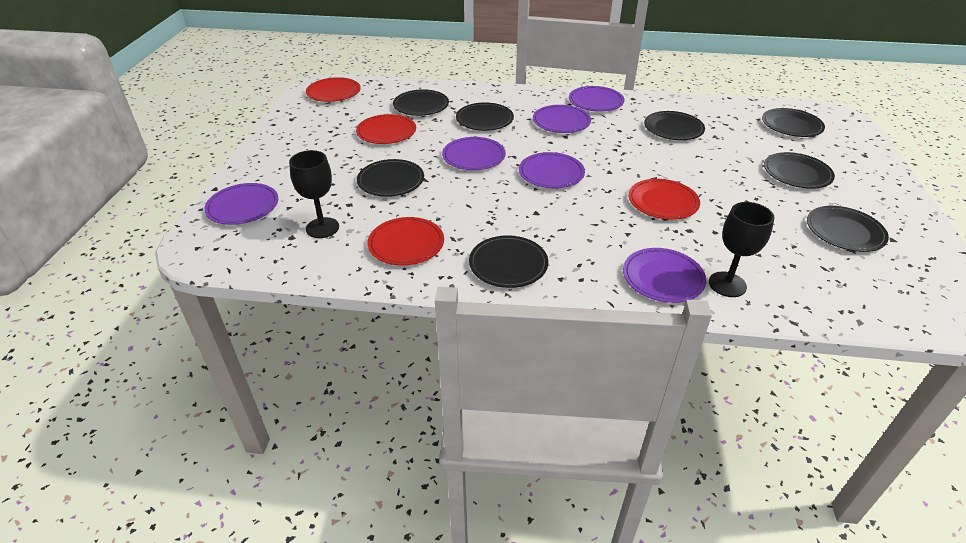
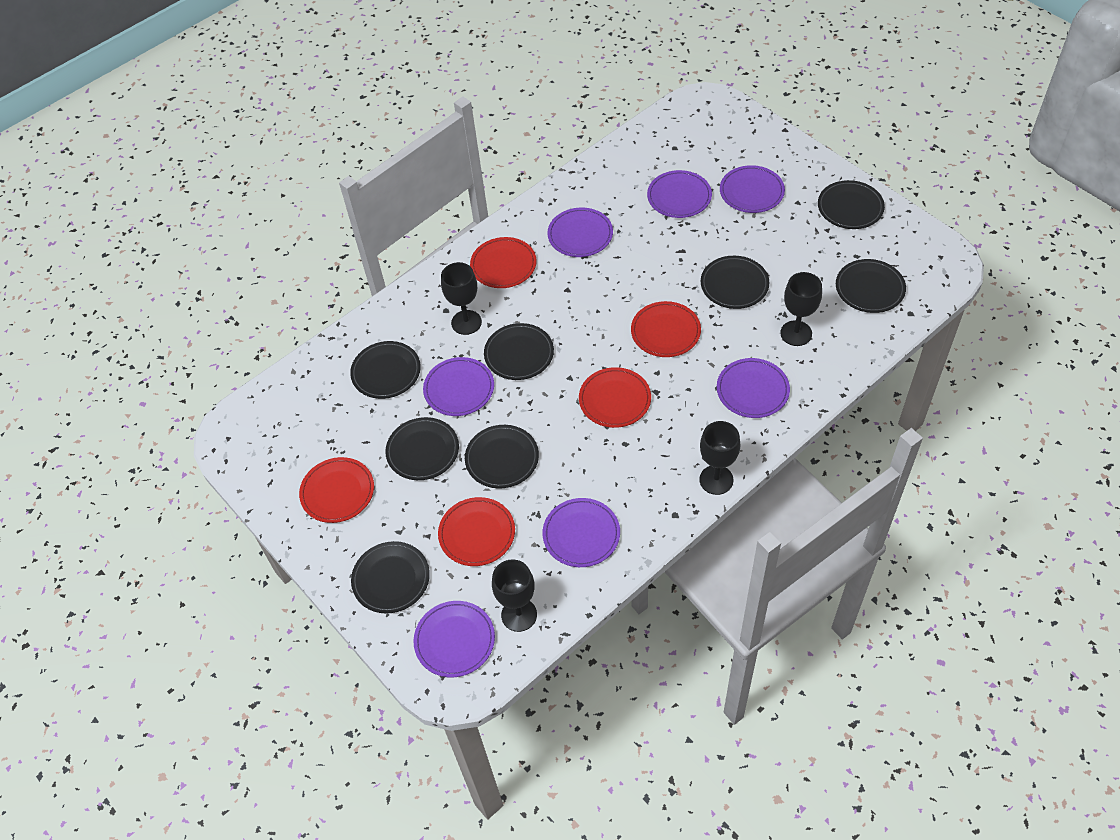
black goblet: [289,150,339,238] [709,202,774,297] = 2 -> [441,262,482,335] [492,559,537,632] [699,421,741,495] [780,272,822,346] = 4
purple plate: [204,183,278,225] [442,137,506,170] [519,152,585,189] [533,105,591,133] [569,86,625,112] [623,248,707,303] = 6 -> [413,601,495,677] [423,357,494,416] [543,498,620,567] [547,208,613,257] [647,170,712,218] [717,358,790,418] [720,165,785,213] = 7
red plate: [306,77,361,102] [356,114,416,144] [368,217,444,266] [628,179,700,220] = 4 -> [299,457,374,523] [438,497,515,566] [470,237,536,288] [579,367,651,428] [631,301,701,357] = 5

